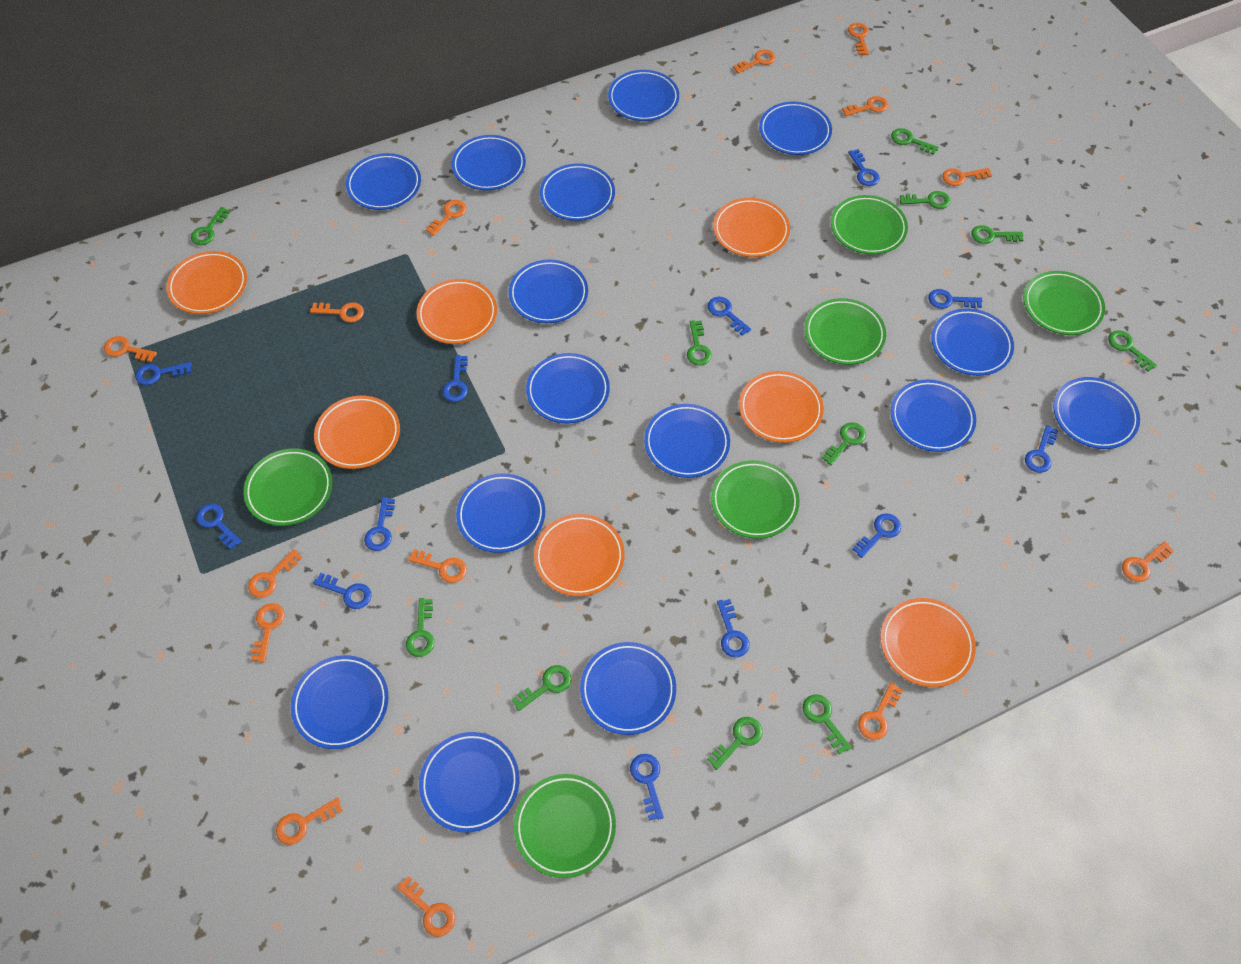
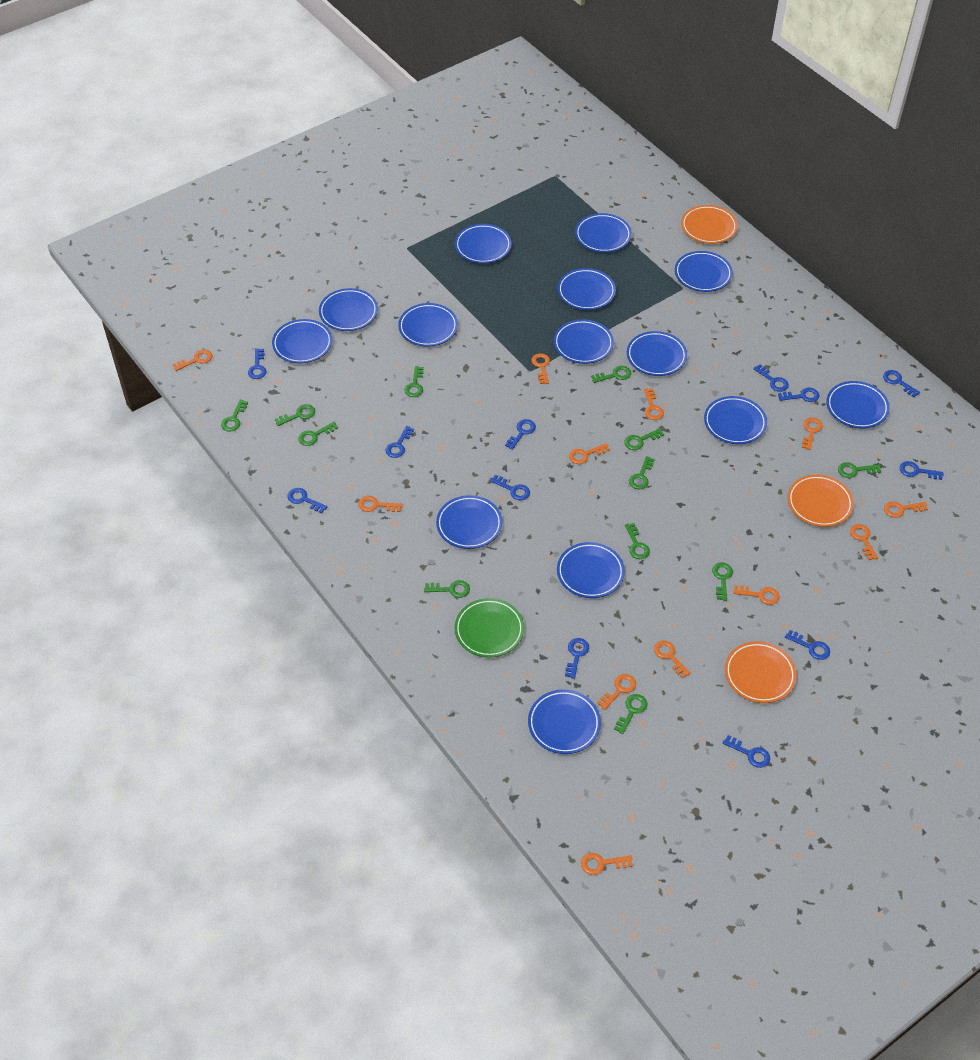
blue plate: [291,655,389,749] [346,153,421,210] [419,732,520,833] [452,135,526,190] [456,473,545,553] [509,260,588,323] [526,353,610,424] [540,163,615,221] [580,642,676,735] [608,70,679,121] [644,404,730,478] [759,102,832,155] [891,379,976,452] [931,308,1014,376] [1053,377,1140,449] = 15 -> [272,319,332,363] [319,288,378,331] [398,303,458,347] [436,495,502,549] [455,224,512,263] [528,689,601,754] [554,319,614,364] [557,542,625,598] [558,268,616,310] [575,213,632,252] [627,331,687,376] [675,251,733,292] [704,396,767,444] [827,381,890,428] = 14
green key: [191,207,231,245] [406,598,434,657] [512,665,572,711] [687,320,712,365] [707,717,763,770] [803,694,852,755] [822,422,866,465] [891,128,939,155] [900,191,950,209] [971,225,1023,244] [1108,330,1157,372] = 11 -> [221,400,248,432] [275,404,315,426] [298,422,338,446] [404,366,424,397] [424,580,470,598] [591,366,631,383] [614,694,647,734] [624,428,664,450] [625,523,650,559] [629,456,655,489] [712,562,733,601] [838,462,881,478] = 12
green plate: [243,448,332,526] [514,774,616,878] [711,460,800,539] [805,298,886,365] [831,195,908,255] [1023,271,1105,335] = 6 -> [455,598,524,658] = 1
orange key: [104,336,157,362] [248,549,302,598] [251,603,285,662] [276,797,343,845] [310,302,364,322] [397,876,455,937] [408,549,467,583] [426,200,467,236] [733,49,776,74] [842,96,888,116] [848,23,869,55] [858,682,903,740] [942,168,992,186] [1122,541,1174,582] = 14 -> [173,349,212,371] [358,496,402,512] [531,353,550,384] [569,443,610,464] [581,853,633,875] [597,674,636,710] [644,388,664,420] [654,640,691,678] [733,585,779,605] [802,418,823,450] [850,524,878,560] [884,501,928,518] = 12
orange plate: [166,251,247,314] [314,396,400,469] [417,279,497,344] [534,514,625,596] [713,198,790,257] [739,371,824,443] [880,598,976,687] = 7 -> [681,205,738,244] [725,641,796,703] [788,474,854,527] = 3

